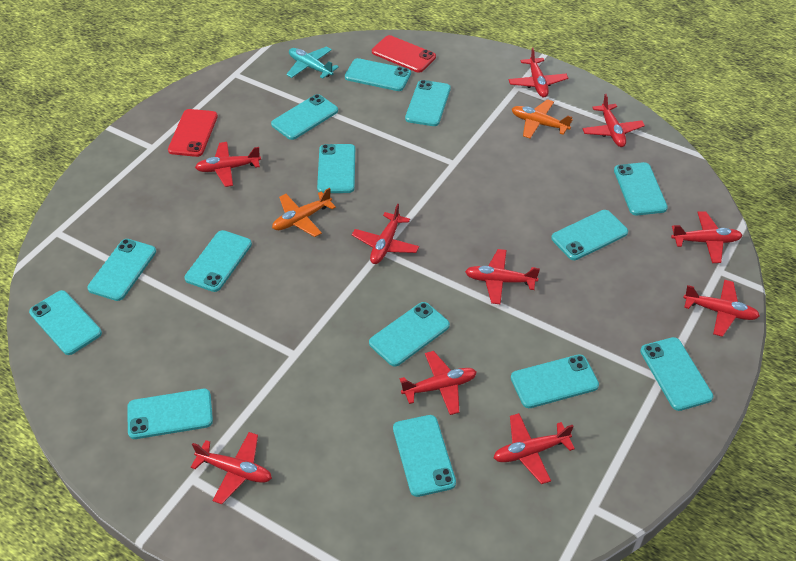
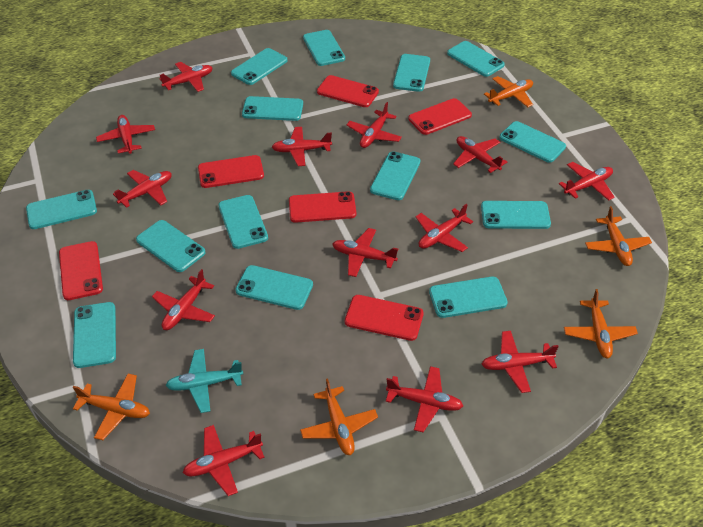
orange plane: [272,188,336,237] [512,99,573,138] = 2 -> [73,374,150,440] [300,378,378,455] [484,76,533,107] [564,289,638,358] [585,206,652,266] = 5
red phone: [168,109,218,157] [372,35,436,73] = 2 -> [59,241,103,300] [198,155,264,188] [289,191,356,223] [317,75,379,107] [345,295,424,341] [408,98,472,135] = 6
red plane: [191,432,272,504] [195,142,261,187] [352,203,419,264] [400,351,477,415] [465,249,540,304] [494,413,575,484] [509,47,568,97] [582,94,645,147] [671,211,743,263] [683,280,760,337] = 10 -> [96,115,155,154] [113,170,172,208] [152,269,215,330] [159,62,213,92] [183,425,265,496] [272,127,332,166] [332,228,398,277] [347,102,402,148] [386,366,463,432] [415,204,473,252] [453,136,507,173] [481,331,559,393] [559,162,615,201] = 13

